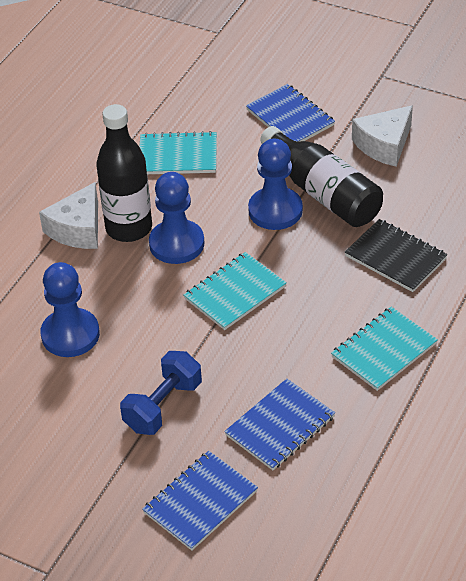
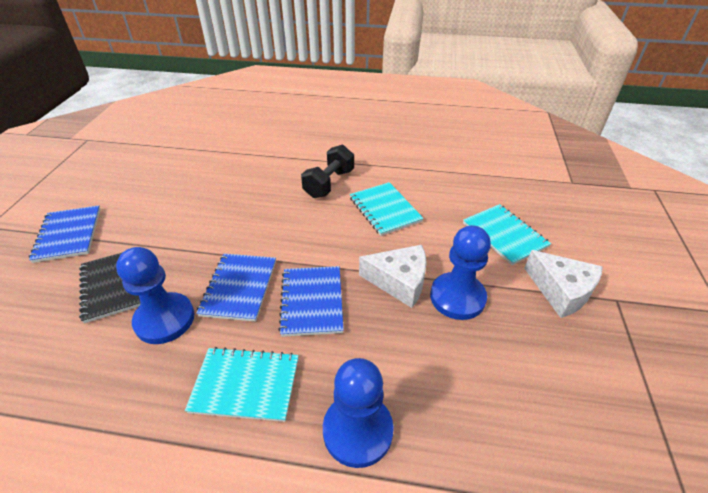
black bottle: [96,104,152,242] [261,126,383,227] = 2 -> none = 0
black dumbbell: none = 0 -> [301,144,354,198] = 1
blue dumbbell: [120,351,202,435] = 1 -> none = 0

